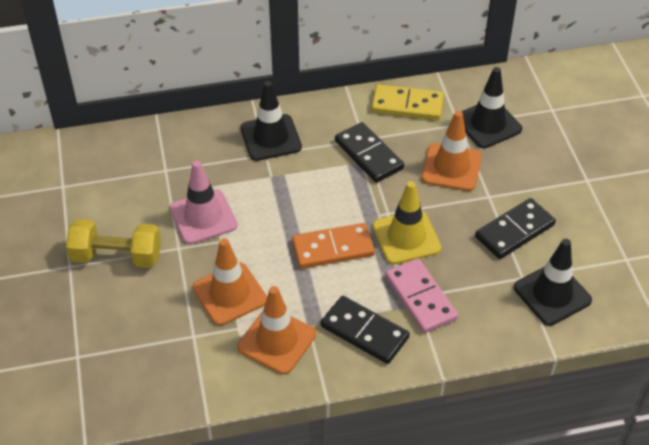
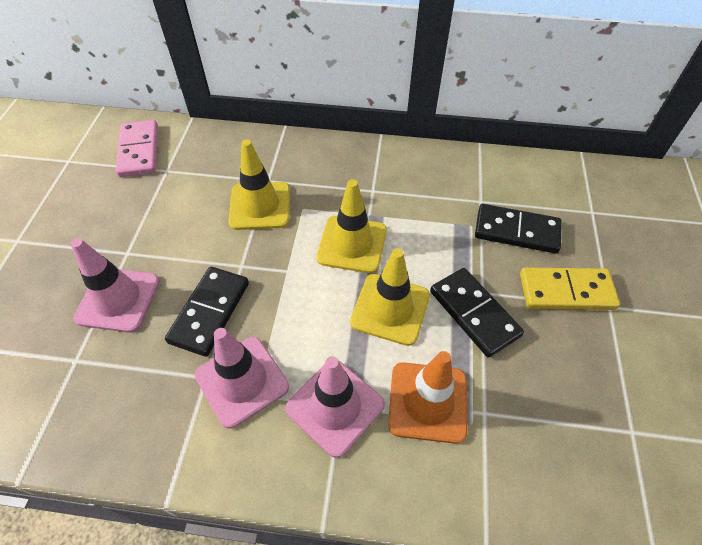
black traffic cone: [240,81,302,161] [461,67,522,148] [514,239,592,326] = 3 -> none = 0
orange domino: [292,223,375,269] = 1 -> none = 0
orange traffic cone: [192,239,267,326] [237,286,316,375] [421,111,482,191] = 3 -> [388,351,467,444] = 1
pink traffic cone: [170,161,238,244] = 1 -> [71,238,160,333] [195,328,289,429] [285,356,385,458] = 3
yellow dumbbell: [66,219,161,268] = 1 -> none = 0
yellow traffic cone: [372,181,441,265] = 1 -> [228,139,290,230] [317,179,387,273] [350,248,430,346] = 3

